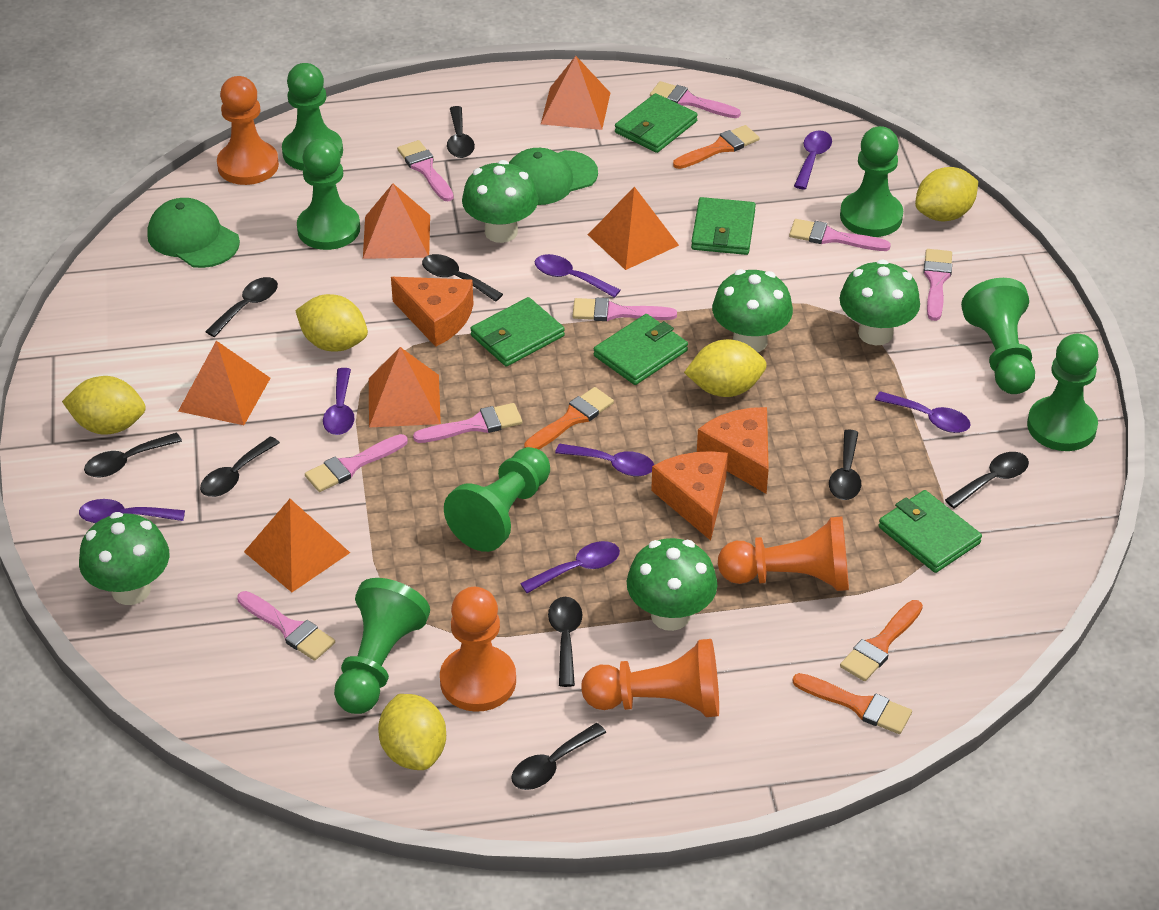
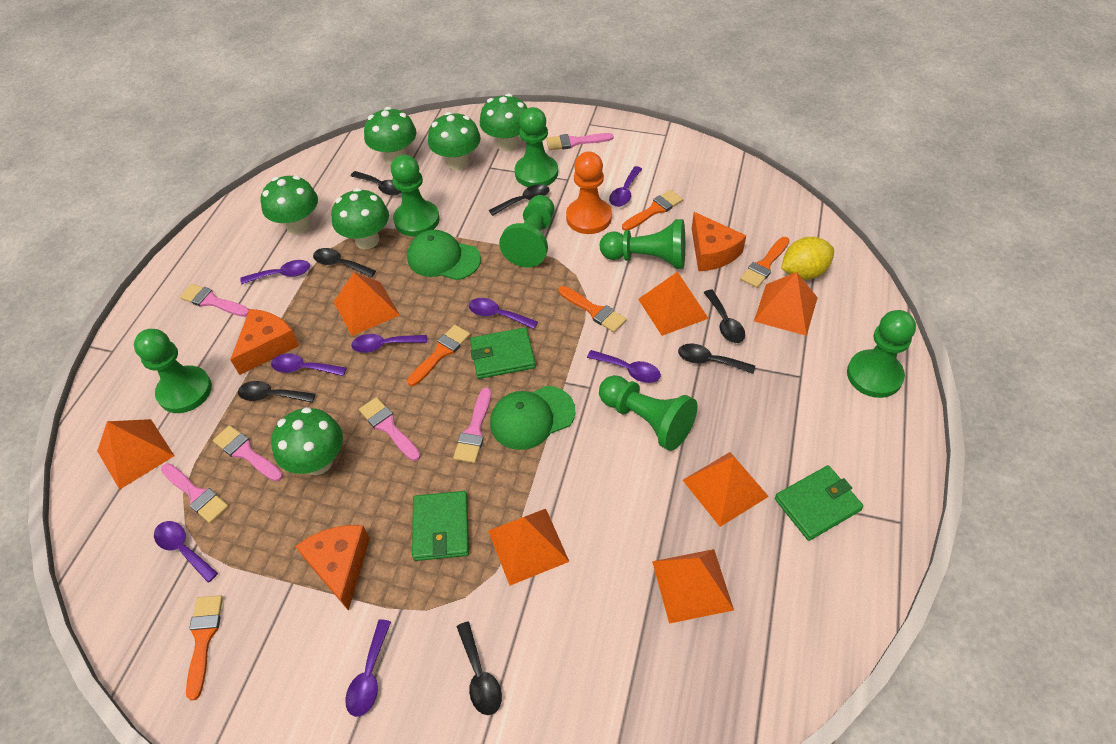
black spoon: [84,433,182,477] [200,436,280,497] [205,277,278,337] [422,254,503,302] [447,106,475,158] [511,723,606,790] [548,597,583,687] [829,429,861,500] [945,452,1029,508] = 9 -> [238,381,316,403] [313,248,376,277] [351,171,402,196] [457,622,502,715] [489,184,550,216] [678,344,755,374] [704,289,745,343] = 7
green mushroom: [79,512,169,605] [462,160,539,243] [627,538,718,631] [712,269,793,352] [839,259,920,345] = 5 -> [261,175,318,234] [271,407,343,475] [331,188,389,249] [364,107,416,165] [428,112,481,170] [480,94,527,152] = 6
green wallet: [470,297,565,367] [594,314,688,385] [615,93,698,153] [691,197,756,255] [879,490,982,573] = 5 -> [412,491,469,561] [470,327,536,379] [775,465,864,541] = 3
orange brush: [524,387,614,449] [673,125,759,169] [793,673,912,734] [840,600,923,681] = 4 -> [186,595,223,701] [407,325,470,386] [558,286,627,333] [622,190,683,231] [740,237,789,288] = 5
orange pawn: [217,76,279,185] [440,587,516,712] [581,639,719,717] [718,516,849,591] = 4 -> [566,152,612,234] = 1
orange pyramid: [178,341,270,425] [244,499,350,592] [363,184,430,259] [369,347,441,428] [541,56,610,130] [588,187,679,270] = 6 -> [97,419,174,490] [334,272,400,336] [488,509,569,586] [638,272,709,336] [652,549,734,624] [683,452,769,527] [754,272,818,336] = 7
pink brush: [237,591,335,661] [305,434,408,492] [397,140,454,201] [413,403,522,443] [572,298,677,321] [650,81,741,118] [789,219,891,251] [923,249,952,321] = 8 -> [161,463,229,523] [180,284,249,317] [213,425,283,482] [359,397,421,461] [453,388,491,463] [546,133,614,150] = 6
purple spoon: [79,499,185,523] [323,368,354,435] [520,541,620,593] [535,254,620,298] [555,443,654,476] [794,130,832,189] [875,391,971,433] = 7 -> [154,521,218,582] [240,260,310,284] [271,353,347,376] [345,619,391,717] [351,334,427,353] [469,298,538,329] [587,350,661,383] [609,166,642,207] = 8
yellow lemon: [62,376,146,435] [295,294,368,352] [378,694,446,770] [684,339,767,397] [915,167,978,221] = 5 -> [781,237,834,280] = 1

